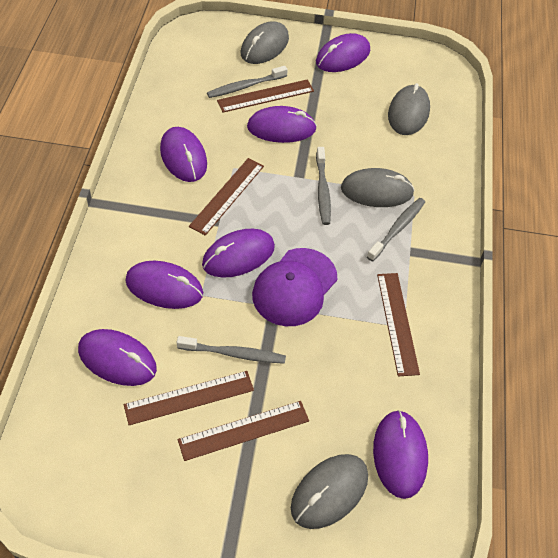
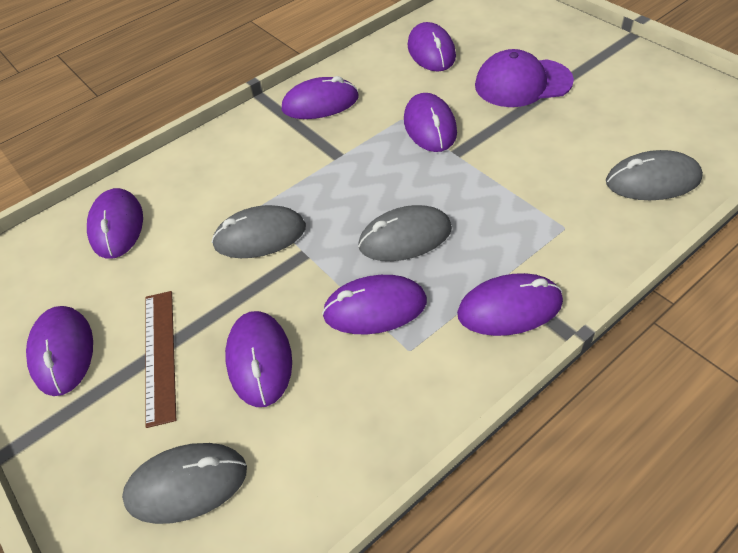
brown ruler: [124,371,254,425] [178,401,309,461] [189,158,264,235] [217,79,314,113] [377,273,420,376] = 5 -> [146,291,176,428] = 1
grey toothbrush: [177,336,286,364] [207,66,288,98] [316,147,331,225] [367,198,425,261] = 4 -> none = 0
purple mouse: [78,329,157,386] [125,261,203,309] [160,127,207,182] [202,229,275,278] [247,106,317,143] [316,33,370,72] [373,410,428,499] = 7 -> [26,306,93,396] [87,188,143,259] [225,311,292,407] [282,76,358,119] [322,275,427,334] [404,93,457,152] [408,22,456,72] [457,273,563,336] = 8

